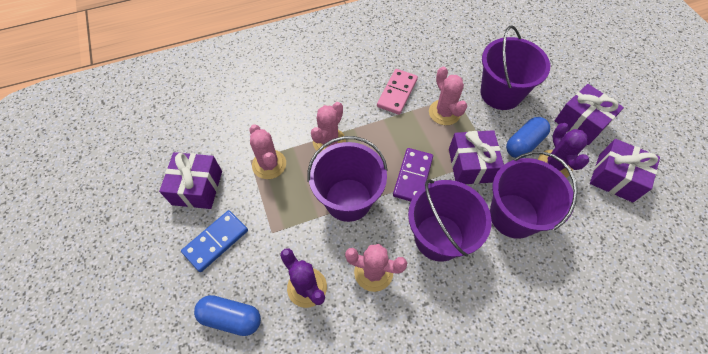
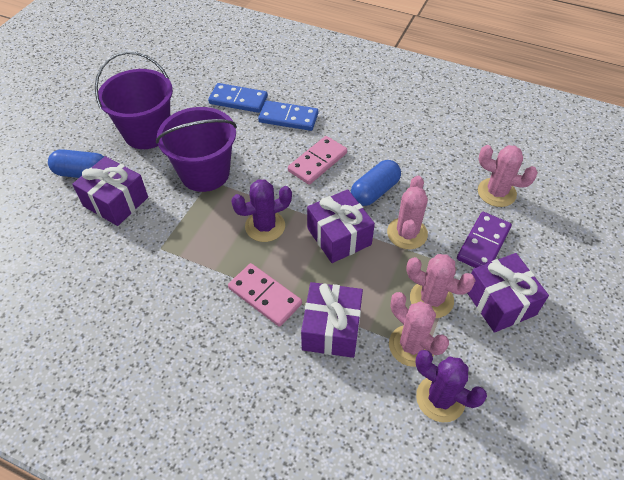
blue domino: [181,210,248,272] = 1 -> [208,83,268,113] [258,101,318,131] = 2
pink domino: [377,69,418,115] = 1 -> [228,263,302,327] [288,136,347,185] = 2
purple bucket: [307,136,388,222] [408,179,492,262] [480,26,550,110] [490,151,578,239] = 4 -> [95,51,173,149] [156,107,237,192] = 2

